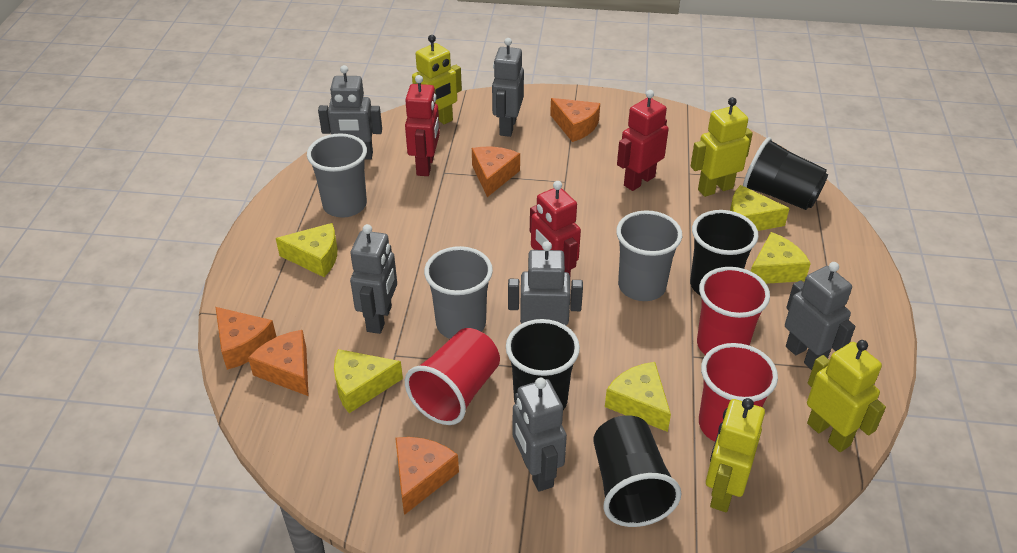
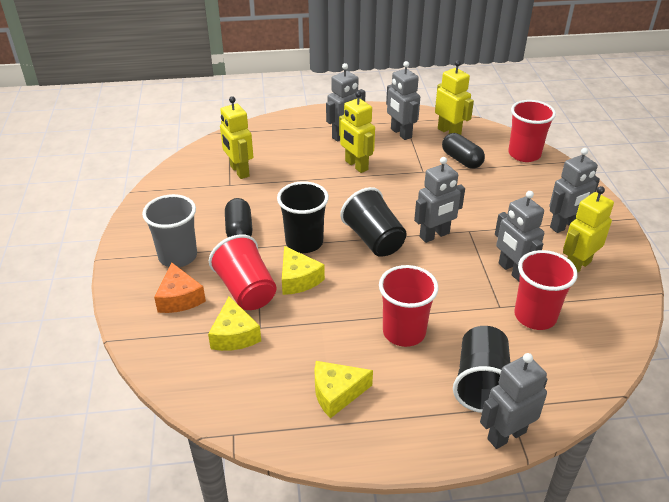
black capsule: none = 0 -> [225,198,253,237] [442,133,485,169] = 2
black cup: [506,319,580,410] [593,415,681,527] [690,210,759,296] [743,137,828,210] = 4 -> [277,181,329,253] [340,187,406,257] [453,326,510,413] = 3
grey cup: [307,133,367,218] [424,246,493,339] [616,210,682,301] = 3 -> [142,194,197,267] = 1
orange cheese: [216,307,276,370] [248,330,308,396] [395,437,459,515] [472,147,520,197] [550,98,600,142] = 5 -> [154,262,206,313] = 1
red cup: [405,328,500,425] [697,267,770,355] [699,343,778,442] = 3 -> [209,234,276,310] [379,265,439,347] [508,100,556,162] [514,250,578,330] = 4
red robot: [405,75,440,176] [530,181,581,275] [617,90,669,191] = 3 -> none = 0
yellow cheese: [276,223,337,277] [334,349,403,413] [605,362,671,432] [730,185,790,231] [751,232,811,284] = 5 -> [208,296,261,351] [282,246,325,295] [314,361,373,418] = 3

